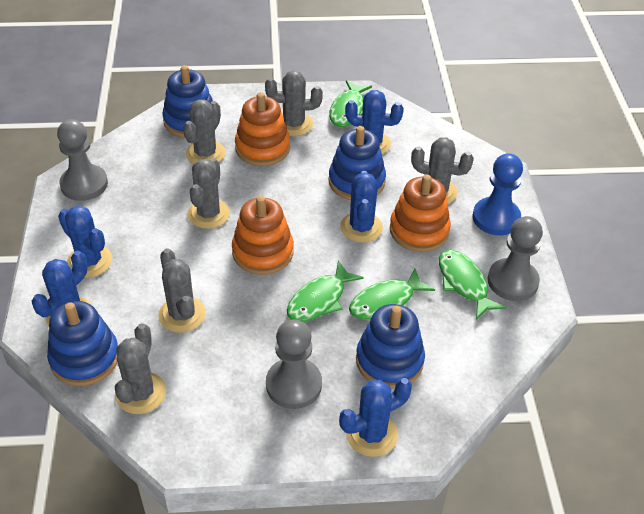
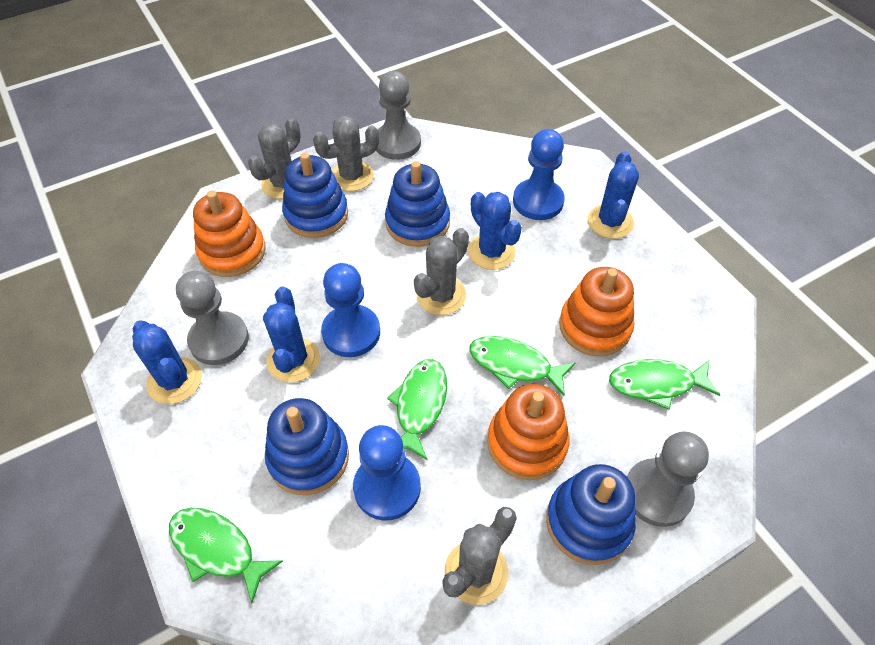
blue cactus: [32,251,92,326] [58,206,112,278] [339,378,412,457] [340,171,383,243] [345,90,404,154] = 5 -> [132,321,202,404] [263,287,320,383] [468,192,522,270] [588,151,639,239] = 4
blue pawn: [473,153,523,235] = 1 -> [321,263,380,357] [353,425,421,521] [513,129,565,220] = 3
grey cactus: [115,323,166,414] [158,248,206,333] [183,99,226,164] [187,158,230,229] [265,71,323,136] [411,137,474,204] = 6 -> [248,118,301,199] [313,116,379,191] [414,228,469,315] [442,507,517,605] = 4

